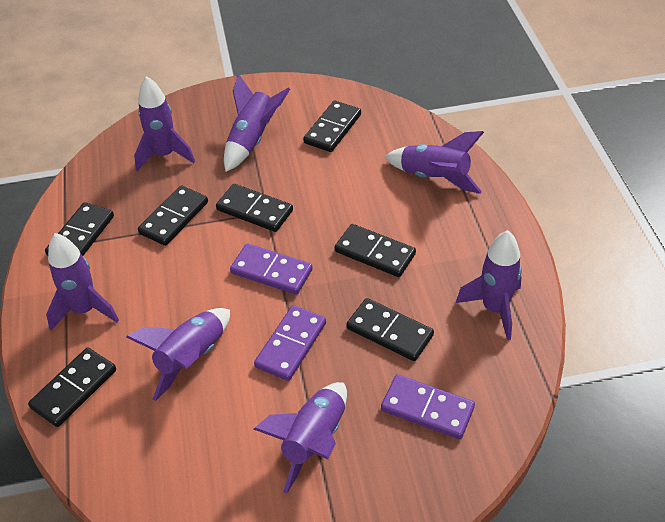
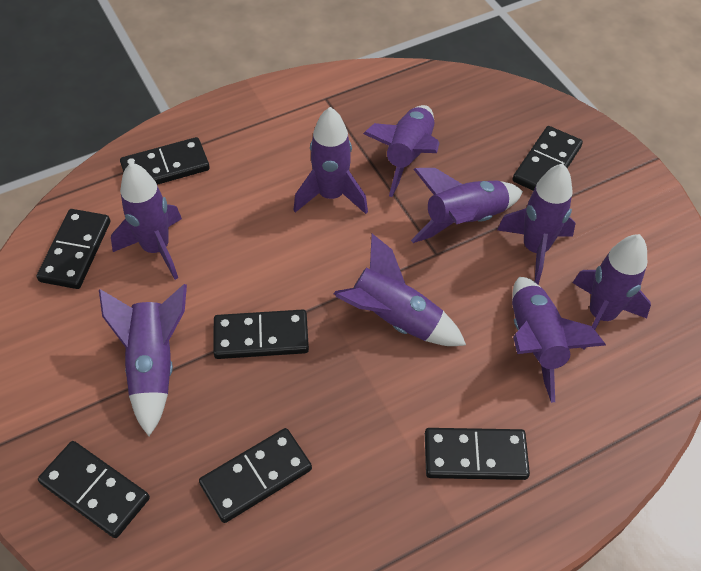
purple domino: [230,243,313,295] [254,305,326,381] [381,374,475,439] = 3 -> none = 0
purple rocket: [46,233,119,330] [126,308,230,401] [134,76,195,172] [224,74,290,172] [253,382,347,494] [385,131,484,194] [456,230,522,340] = 7 -> [99,284,187,436] [111,163,182,280] [294,107,368,214] [334,234,466,346] [363,105,439,197] [411,168,523,243] [497,163,576,285] [512,277,606,403] [573,234,651,350] = 9

